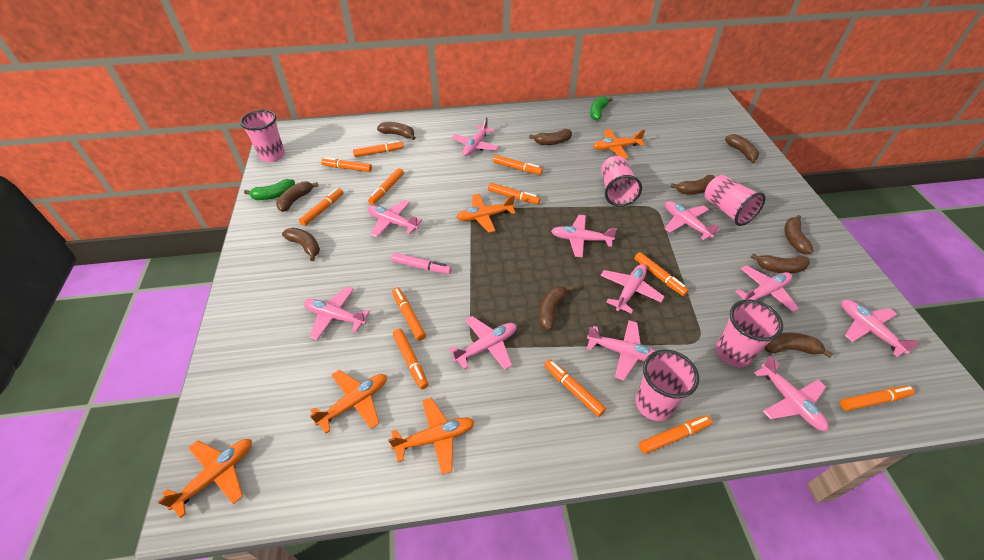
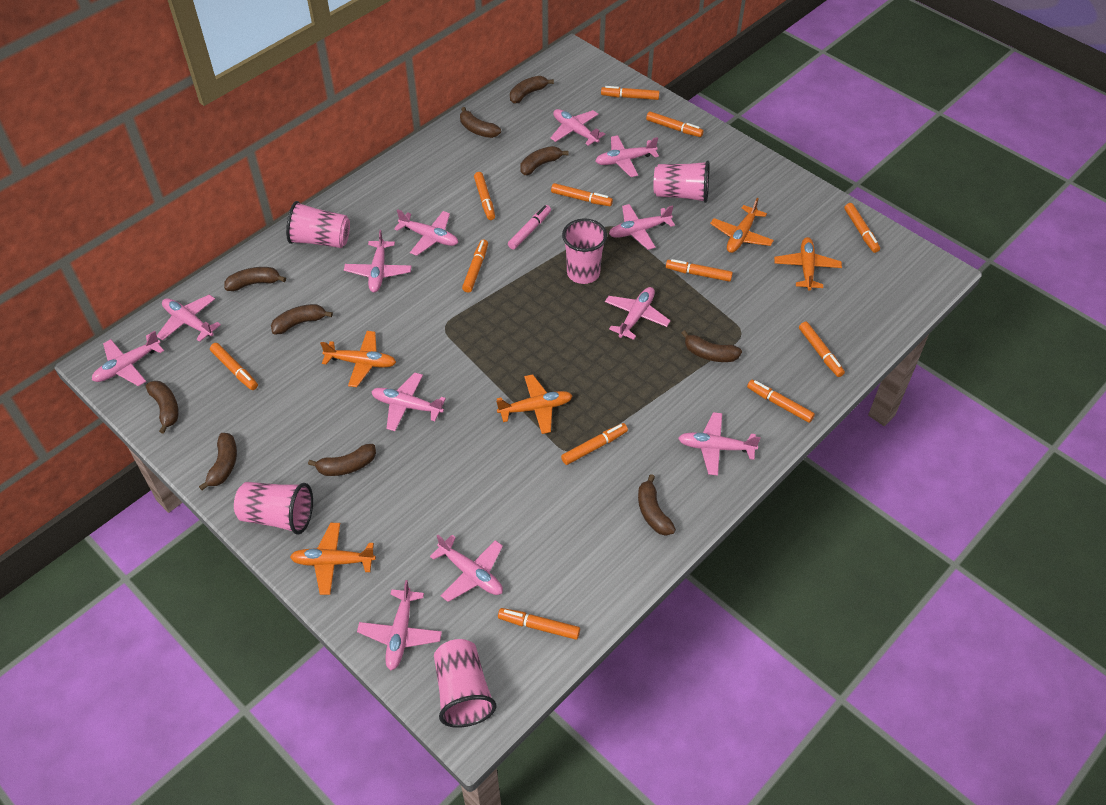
green banana: [244,179,295,200] [590,97,613,120] = 2 -> none = 0
pink plane: [304,287,370,340] [368,200,423,237] [449,316,516,370] [452,117,499,156] [551,215,617,258] [587,320,656,381] [600,264,665,314] [664,201,720,240] [735,265,799,312] [754,356,829,431] [842,300,920,357] = 11 -> [92,331,164,386] [157,295,221,342] [344,230,411,292] [357,580,442,670] [371,372,446,431] [394,209,458,256] [430,535,503,602] [550,109,605,146] [596,135,659,177] [605,287,671,340] [609,204,675,250] [678,412,761,476] = 12

